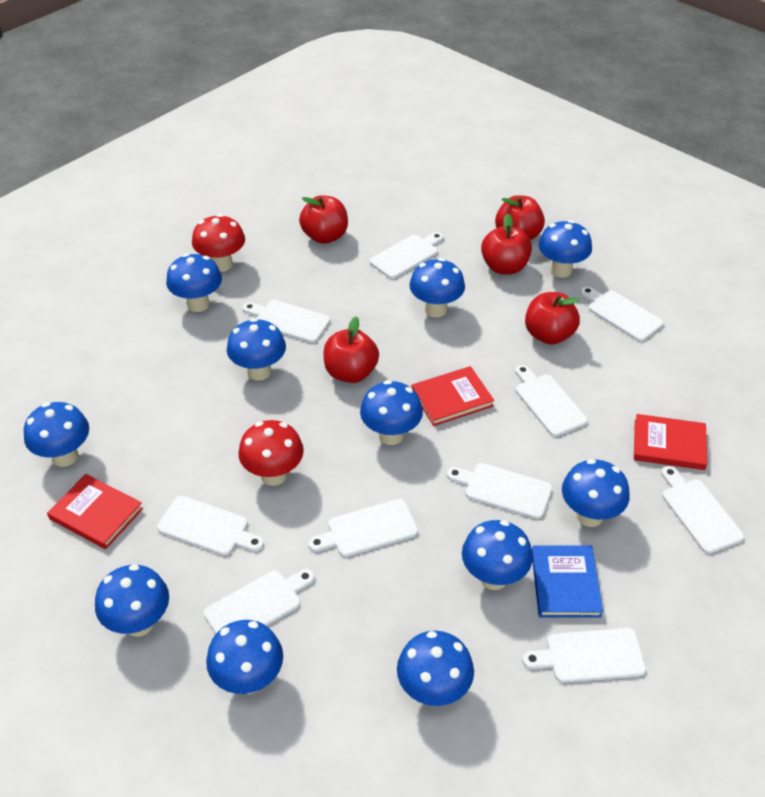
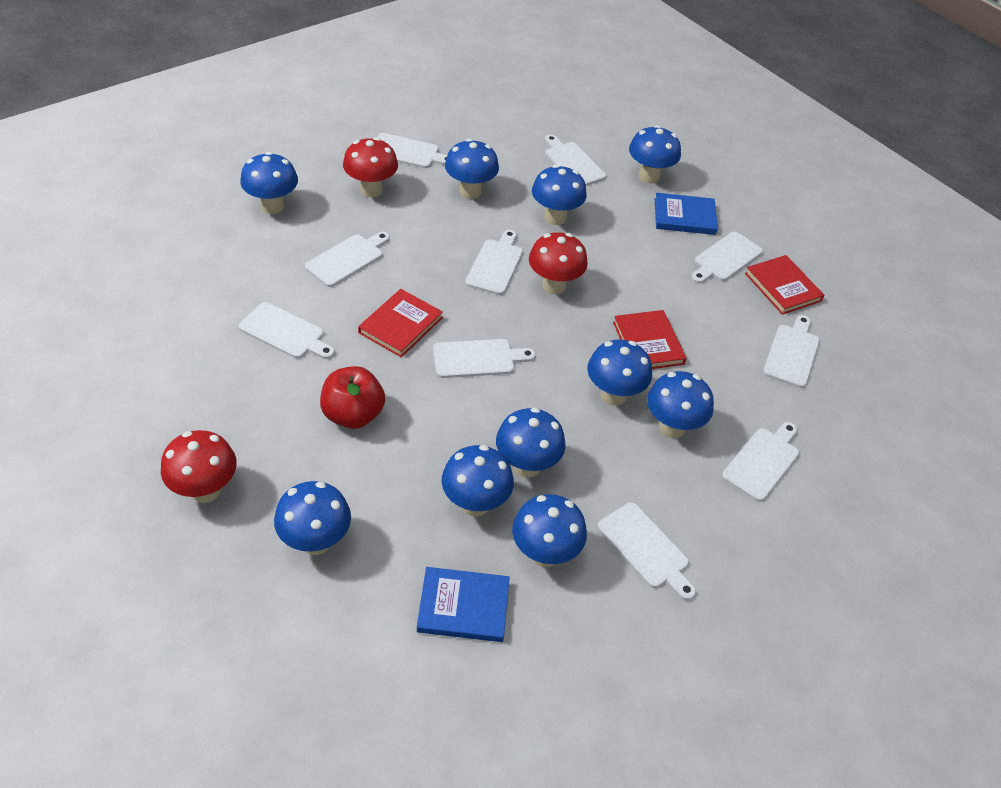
blue book: [532,545,603,618] = 1 -> [417,567,510,642] [655,193,718,235] = 2
blue mushroom: [24,402,89,467] [95,564,169,637] [166,253,222,312] [206,620,283,694] [227,318,286,381] [360,380,423,445] [397,631,474,706] [409,258,465,318] [462,520,533,590] [538,220,592,278] [562,459,630,527] = 11 -> [240,152,298,214] [274,481,351,555] [442,445,514,517] [445,139,499,199] [496,407,566,478] [512,494,587,567] [532,165,587,225] [587,339,652,406] [629,125,681,183] [647,371,714,438] = 10
red apple: [299,195,348,244] [323,317,379,383] [481,214,532,274] [495,195,545,240] [525,292,580,344] = 5 -> [320,366,385,429] = 1
red mushroom: [192,214,245,272] [239,420,304,486] = 2 -> [161,430,237,503] [343,137,398,197] [529,232,588,294] = 3

